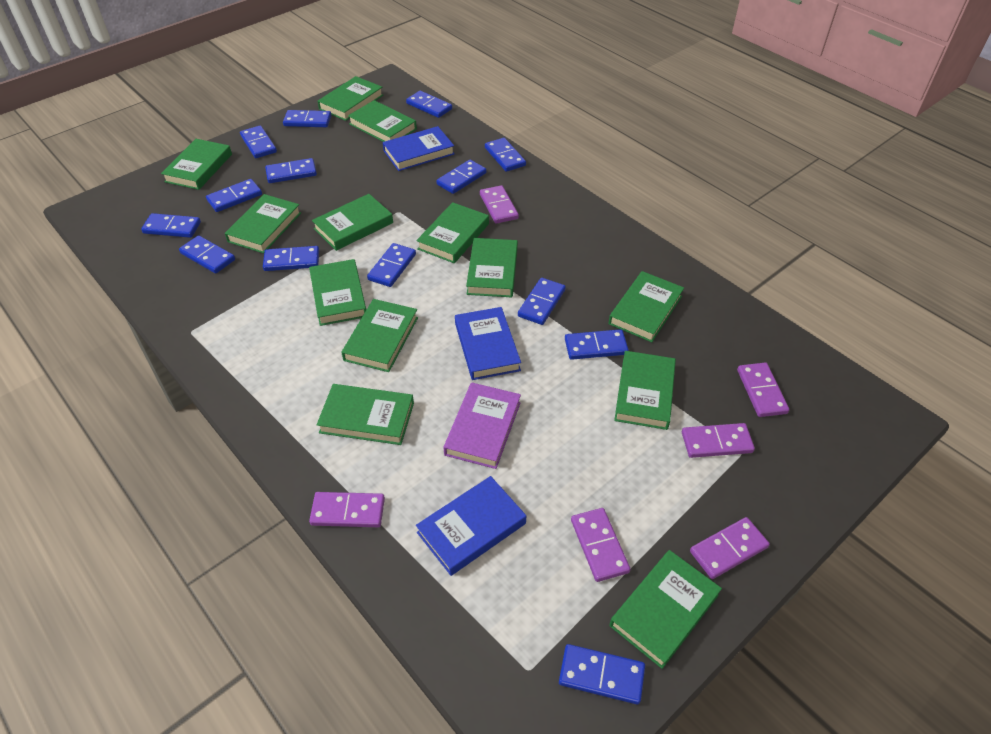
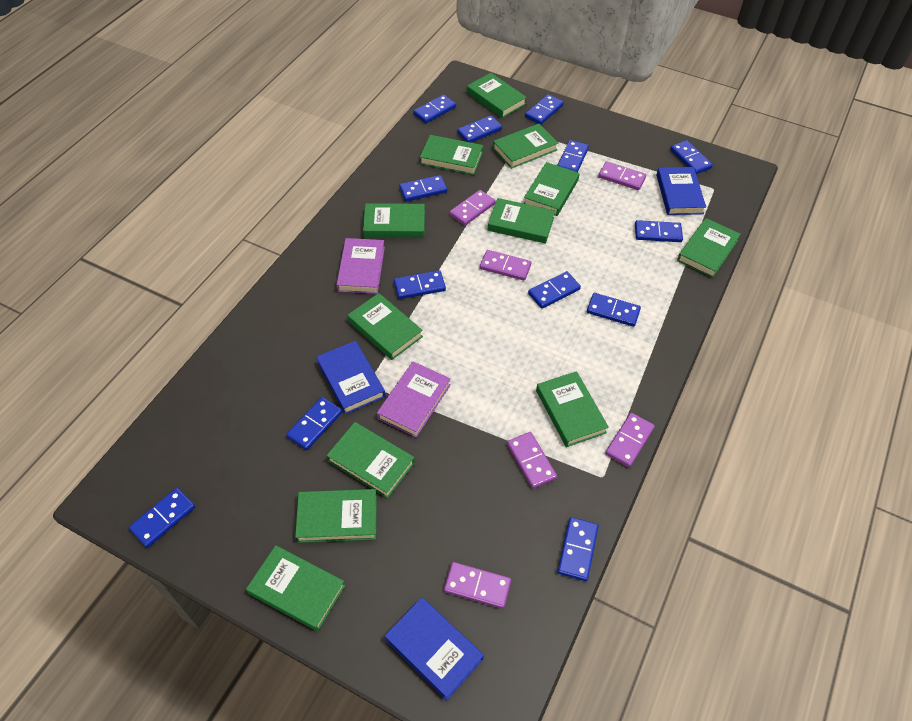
blue domino: [141,213,201,238] [179,235,235,274] [206,179,262,212] [240,126,277,158] [263,246,319,271] [265,158,317,183] [283,110,331,127] [367,243,416,287] [406,91,452,118] [436,160,486,194] [485,138,526,172] [518,278,566,325] [559,644,645,704] [565,329,629,360] = 14 -> [129,488,195,548] [286,397,342,450] [394,270,446,299] [399,175,447,201] [413,95,456,123] [457,115,502,143] [525,94,564,125] [528,271,581,309] [557,140,589,172] [557,517,599,581] [587,293,641,327] [635,220,683,242] [670,140,713,174] = 13
green book: [161,139,232,190] [225,194,301,253] [309,259,366,326] [312,194,393,251] [317,384,414,445] [318,76,383,121] [341,299,418,372] [348,100,417,142] [416,202,489,263] [466,238,518,297] [609,271,684,342] [610,550,722,669] [614,351,676,430] = 13 -> [246,545,345,631] [295,489,377,543] [326,422,415,498] [347,293,423,360] [363,203,425,238] [420,135,483,175] [467,73,527,118] [488,198,555,244] [493,124,558,169] [524,162,580,216] [536,371,609,447] [677,218,741,278] = 12
purple book: [443,382,521,469] = 1 -> [336,238,385,294] [377,361,451,438] = 2

